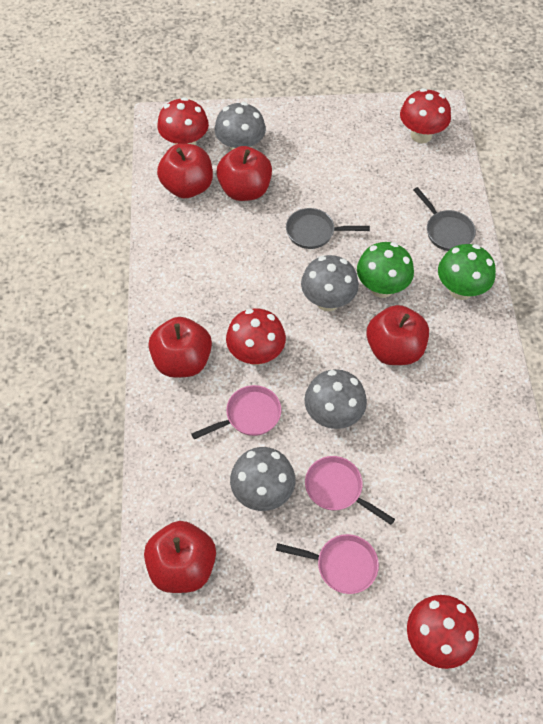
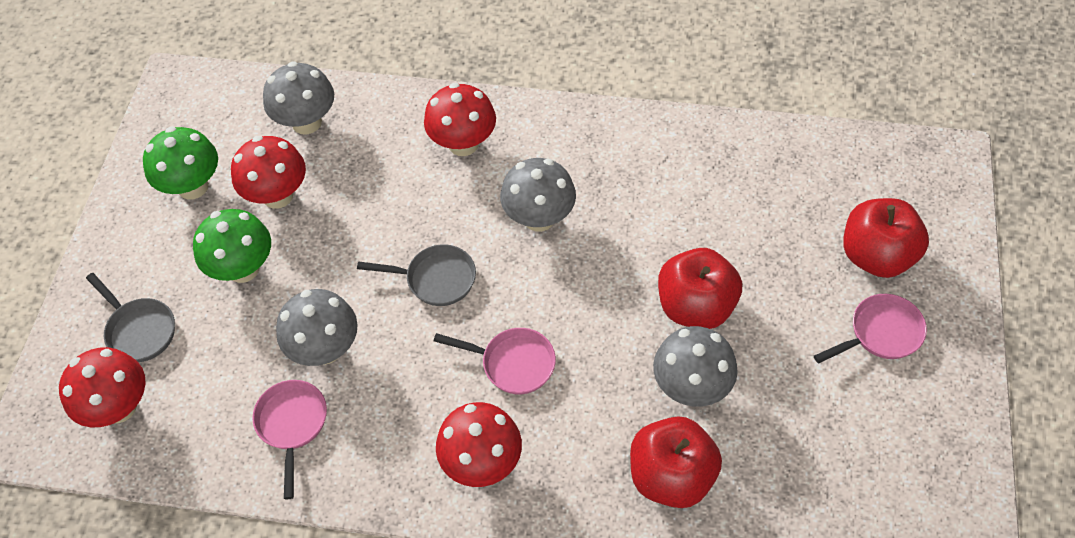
red apple: [144,521,216,593] [149,317,212,378] [157,143,213,198] [216,146,272,201] [366,305,429,365] = 5 -> [630,416,722,508] [658,248,742,329] [843,198,929,278] = 3

